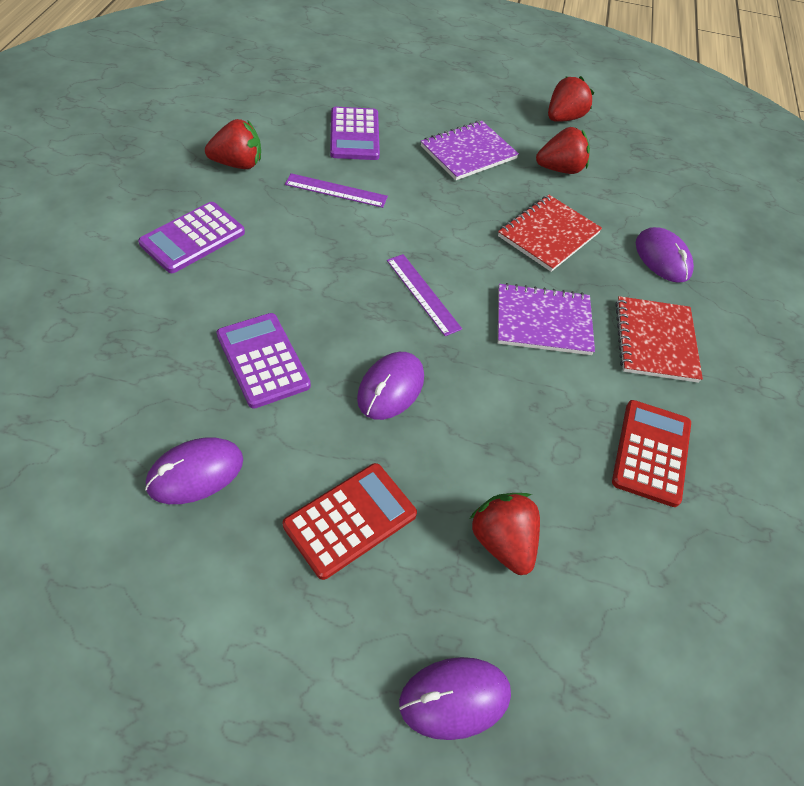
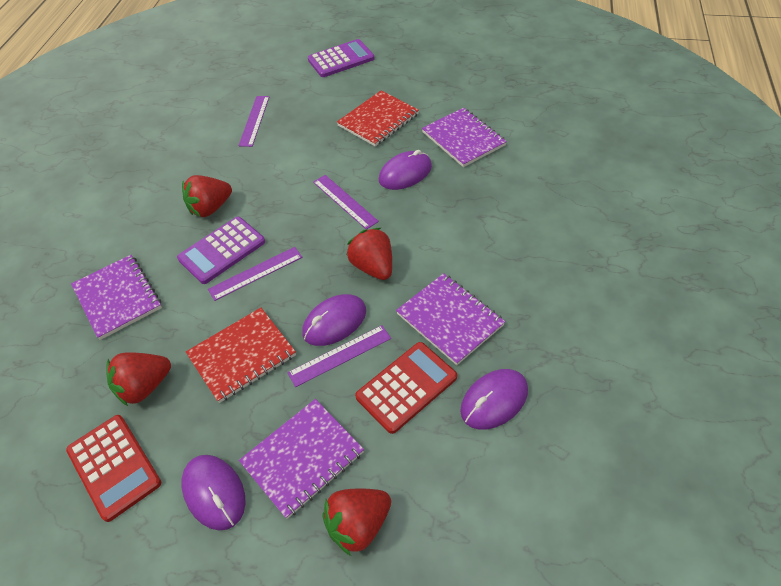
purple calculator: [138,202,245,273] [217,313,311,409] [330,107,380,160] = 3 -> [177,217,265,284] [308,39,375,77] = 2
purple notebook: [421,121,519,180] [498,283,595,355] = 2 -> [71,255,162,340] [239,399,364,519] [396,273,505,365] [422,108,507,167] = 4
purple ruler: [285,173,388,208] [387,254,462,336] = 2 -> [208,247,302,301] [238,96,269,147] [287,325,391,387] [313,175,379,230] = 4

